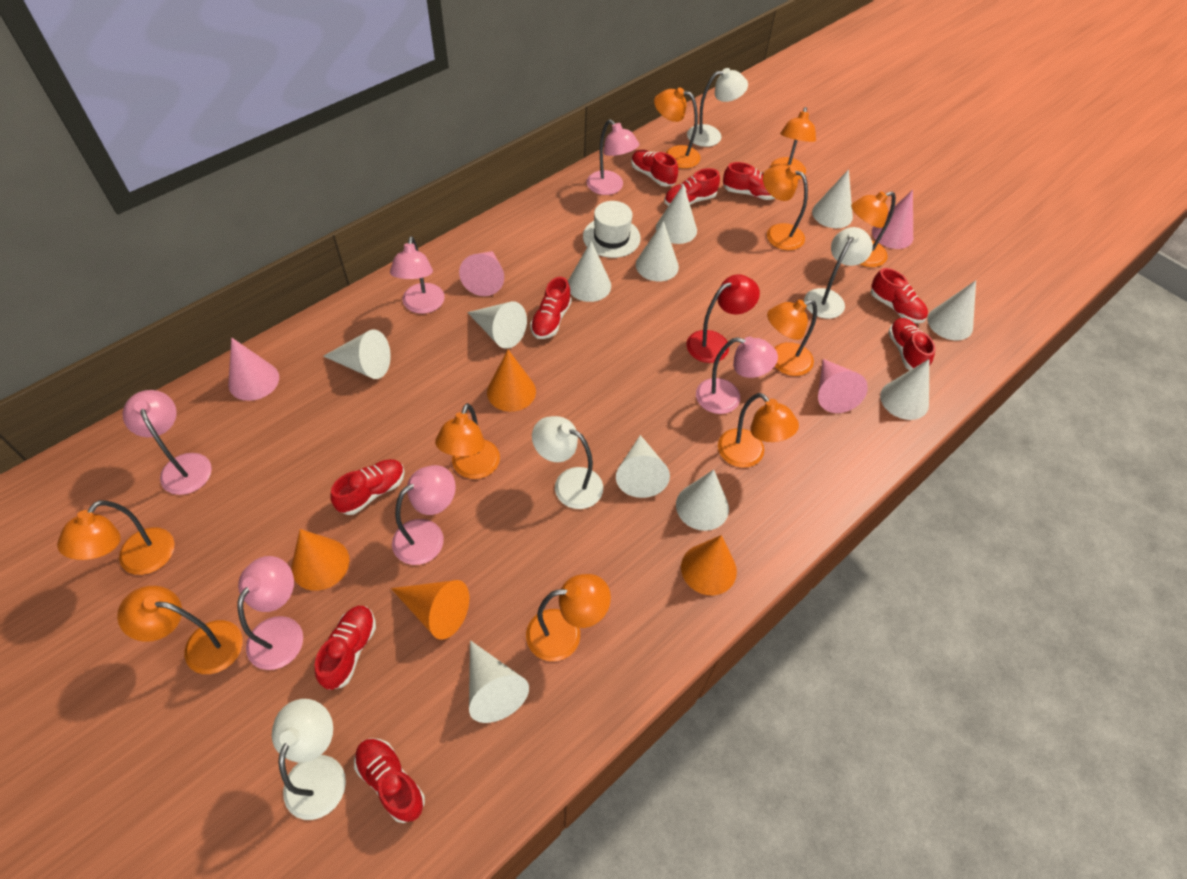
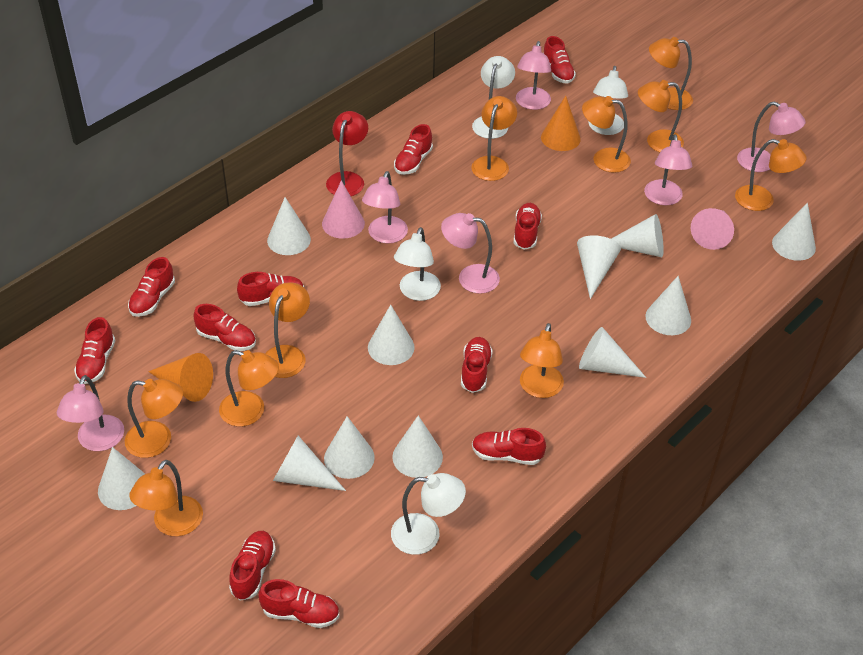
orange cone: [291,529,349,591] [391,580,469,640] [487,350,536,412] [681,535,737,595] = 4 -> [148,353,213,402] [541,96,581,151] = 2
pink cone: [228,338,279,401] [459,251,504,296] [818,359,868,413] [872,190,913,249] = 4 -> [322,180,365,238] [691,208,734,250] = 2
red shoe: [314,606,376,690] [330,459,405,515] [354,738,425,823] [530,277,571,339] [631,150,678,187] [664,168,720,206] [723,162,775,200] [871,268,928,323] [888,318,936,370] = 9 -> [74,317,116,384] [128,257,175,317] [193,304,256,351] [229,531,276,601] [237,272,304,306] [259,579,339,628] [394,124,433,175] [461,337,493,393] [472,428,546,465] [514,203,542,250] [543,36,576,84] = 11
white hat: [583,201,641,258] = 1 -> none = 0

